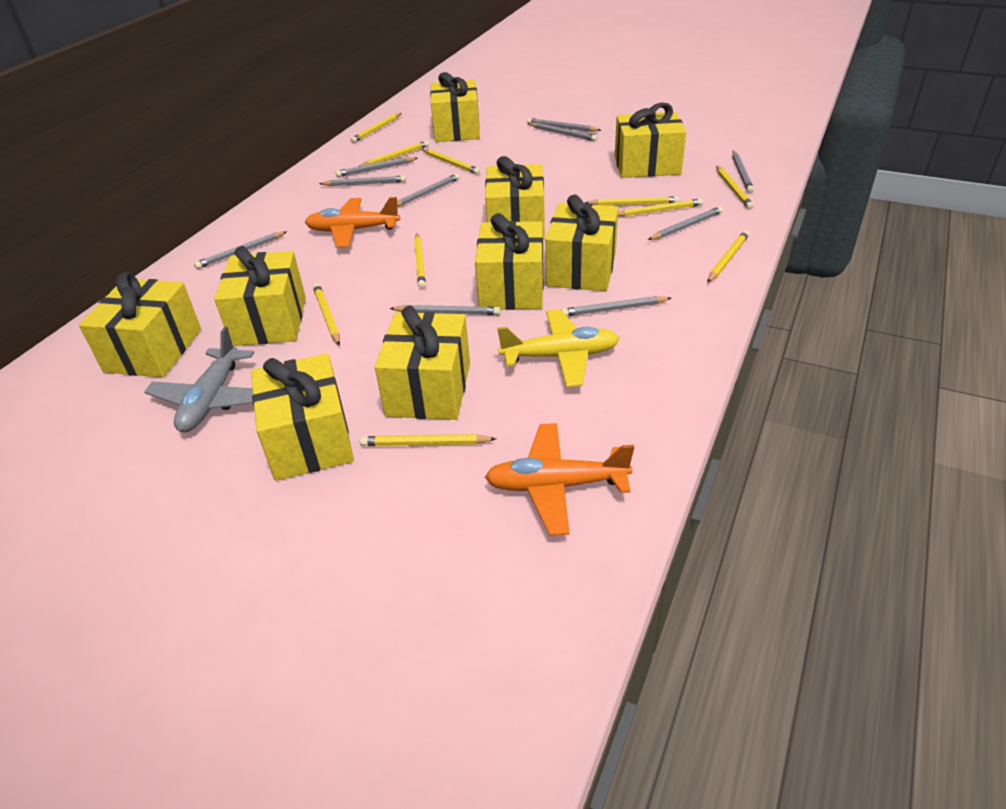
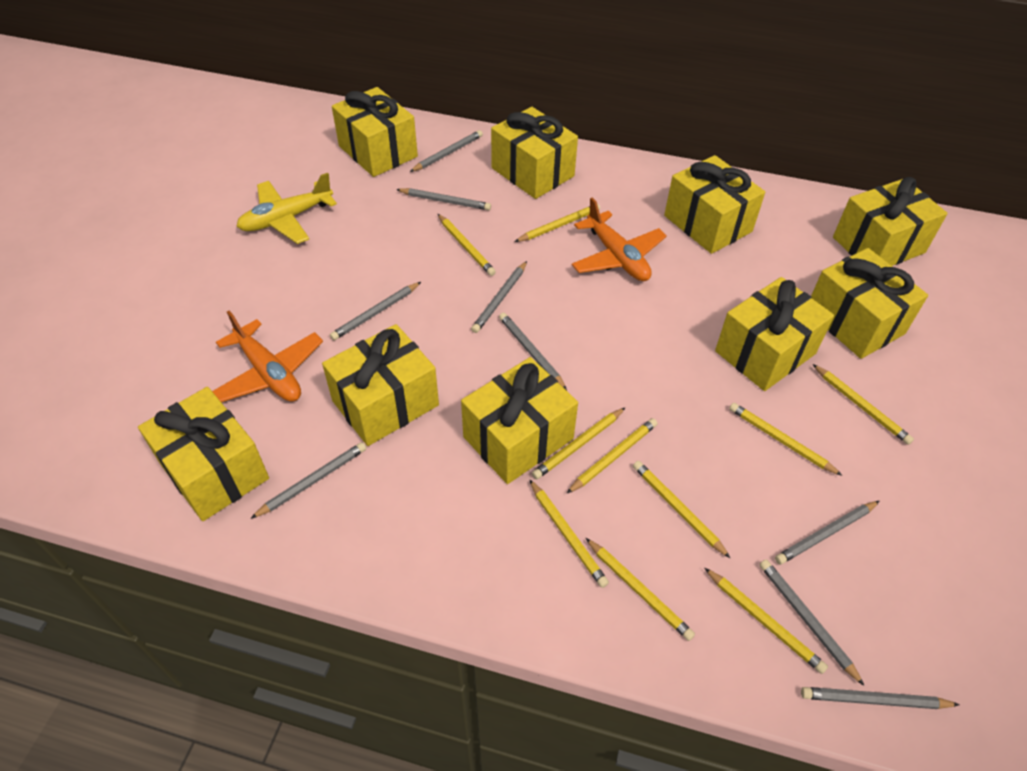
grey pencil: [194,231,287,269] [319,176,406,186] [336,157,418,177] [389,305,500,315] [397,173,460,207] [527,118,601,132] [528,123,597,141] [561,296,671,316] [648,206,723,240] [732,151,754,193] = 10 -> [250,442,366,519] [330,282,421,340] [396,188,491,210] [410,130,483,172] [471,261,527,333] [499,313,567,390] [759,560,864,686] [775,501,879,565] [801,687,960,709] = 9
grey plane: [144,327,254,432] = 1 -> none = 0

